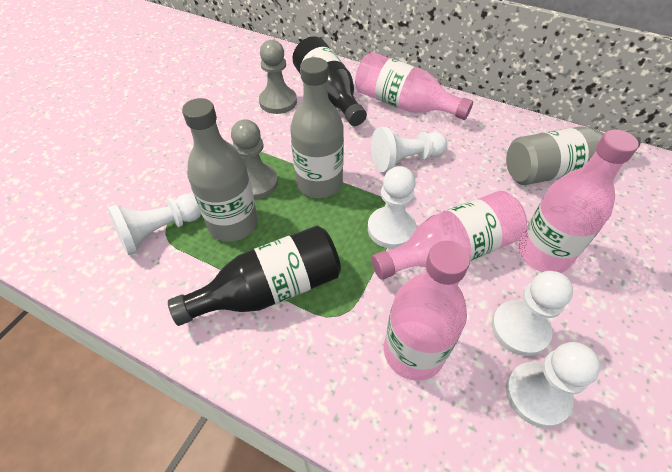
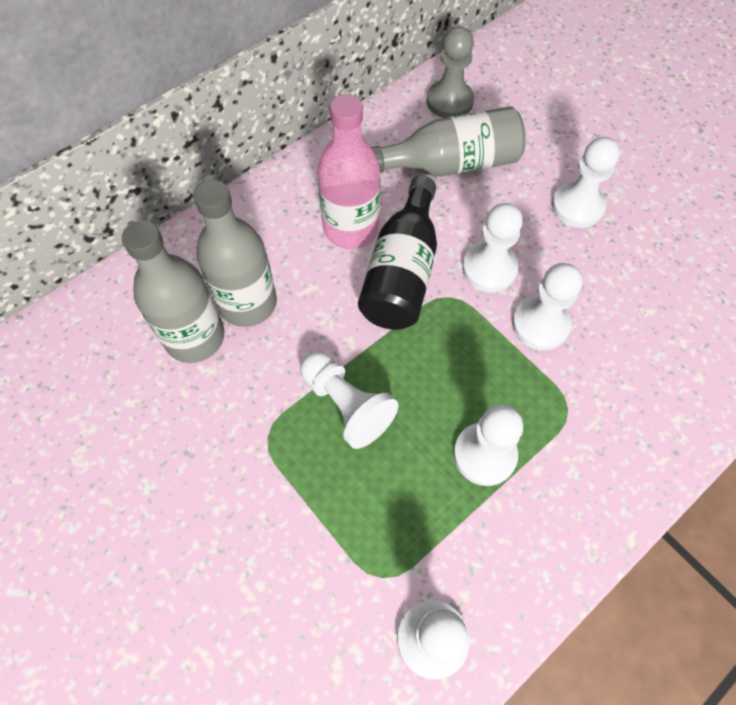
black bottle: [168,226,341,326] [293,36,367,126] = 2 -> [358,176,437,330] = 1
grey pawn: [231,119,278,200] [259,40,297,114] = 2 -> [426,27,474,118] = 1
pink bottle: [355,52,473,120] [371,191,527,280] [384,241,470,381] [518,130,639,273] = 4 -> [317,95,380,249] = 1
white pawn: [108,194,201,255] [368,166,416,249] [371,127,447,172] [492,271,573,356] [506,342,601,428] = 5 -> [300,351,398,449] [397,600,470,679] [454,404,523,486] [462,203,523,292] [512,263,583,350] [552,137,620,228] = 6

